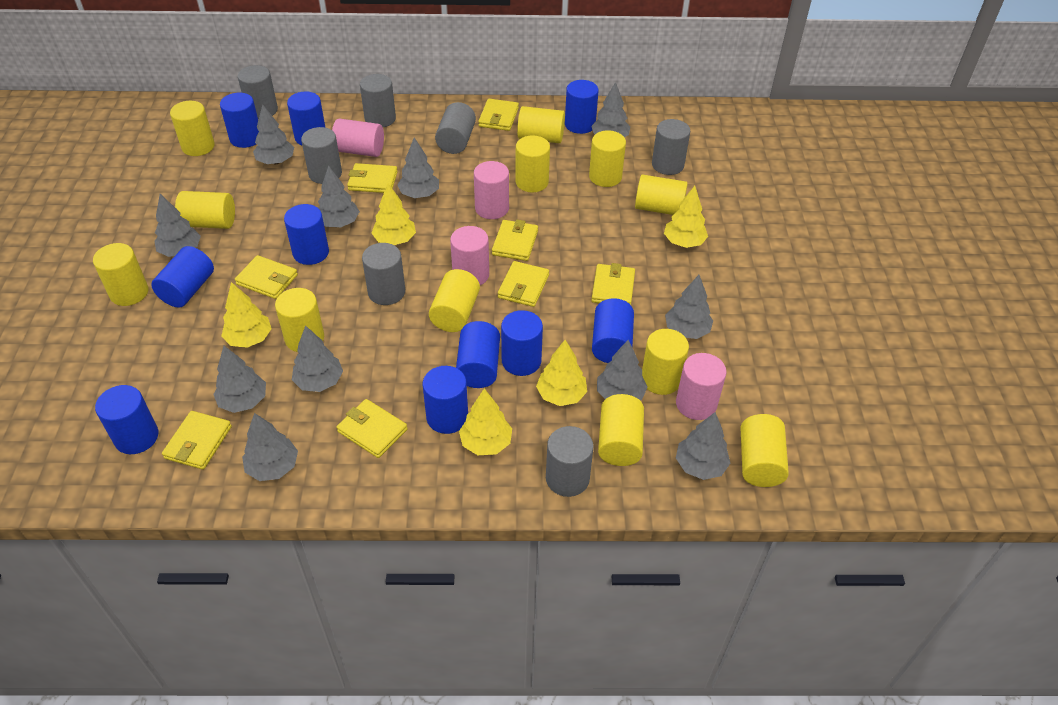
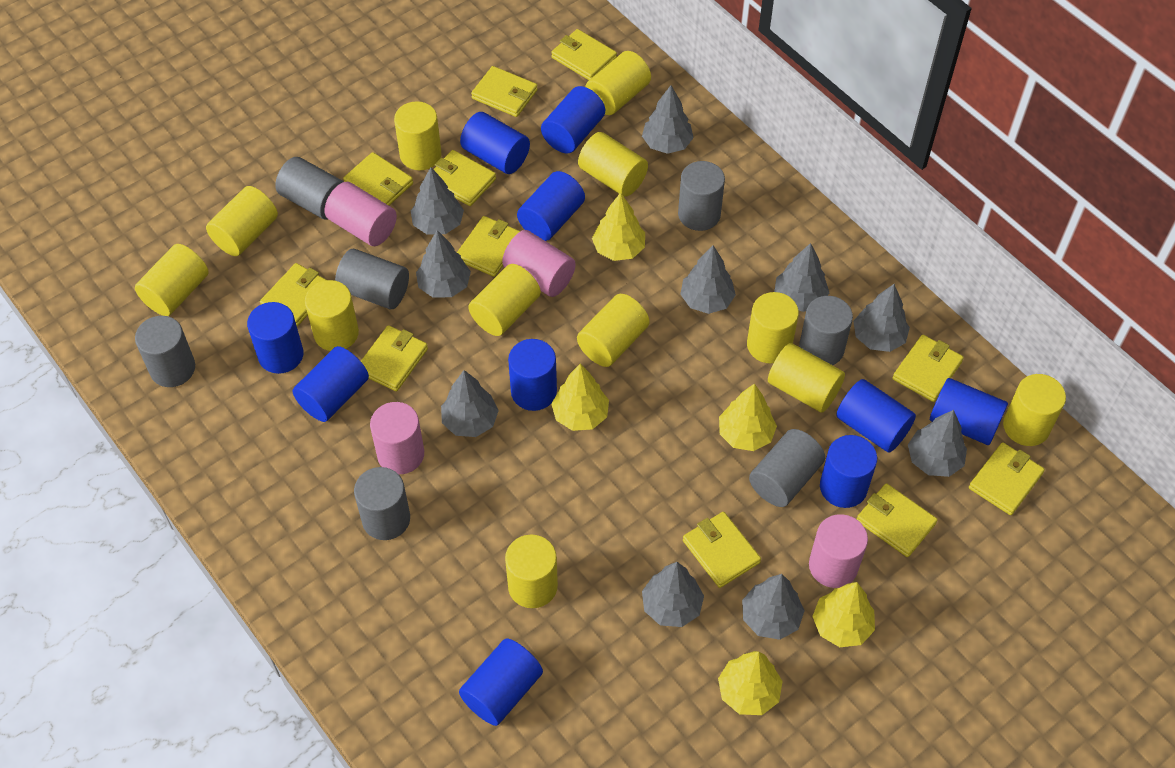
grey tree: [154,194,201,257] [213,346,266,413] [242,413,298,481] [253,104,294,164] [292,325,343,392] [318,165,360,227] [397,137,439,198] [591,82,630,137] [597,340,647,400] [665,275,713,339] [676,412,730,480] = 11 -> [411,167,464,235] [416,230,471,297] [441,370,499,437] [642,85,694,154] [642,562,704,627] [680,246,736,314] [742,574,805,640] [774,243,829,312] [853,284,910,352] [908,410,967,477] = 10
yellow wallet: [162,411,232,470] [235,255,298,299] [337,399,408,458] [347,163,398,193] [478,99,519,131] [492,219,538,261] [498,261,549,307] [591,263,635,305] = 8 -> [260,263,326,326] [343,152,413,205] [361,325,428,392] [433,150,496,206] [457,216,520,277] [471,66,538,117] [551,29,617,80] [683,512,761,588] [857,483,938,557] [893,335,964,402] [969,442,1045,515] = 11

